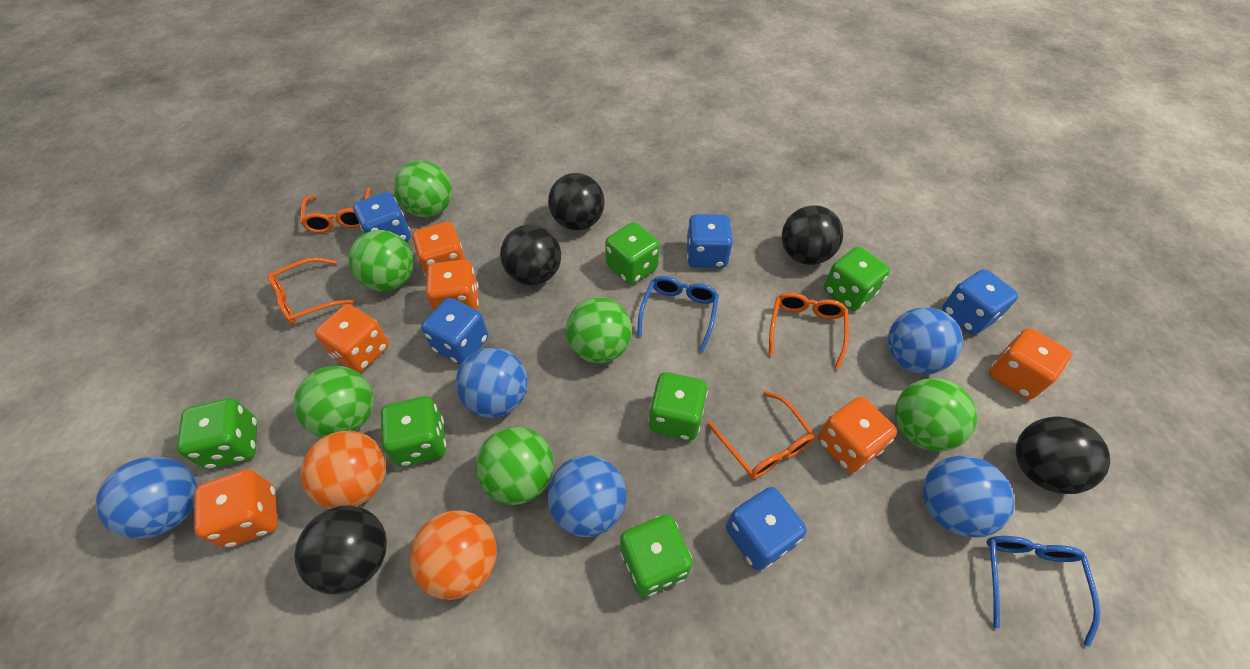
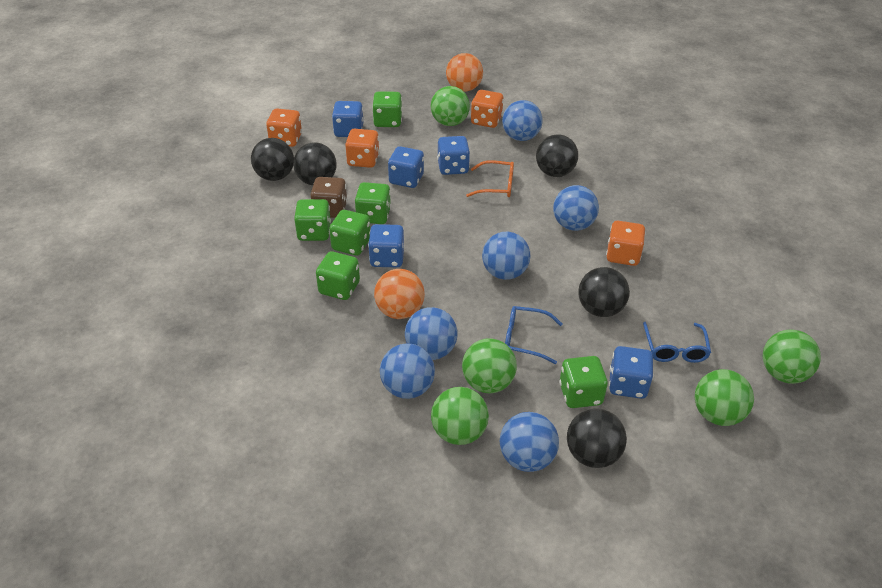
blue ball: [95,456,197,539] [456,347,528,418] [547,455,627,537] [888,307,963,374] [923,455,1015,538] = 5 -> [380,343,435,399] [405,307,457,360] [482,232,530,280] [500,412,559,472] [502,100,543,141] [553,185,599,231] = 6
brown dice: none = 0 -> [310,177,347,218] = 1
green ball: [294,366,374,437] [348,230,414,291] [394,161,452,218] [476,426,554,505] [566,297,632,363] [895,378,977,451] = 6 -> [431,86,470,126] [431,387,489,445] [462,338,517,393] [695,369,754,426] [763,329,821,384] = 5
orange dice: [194,469,278,548] [315,304,389,373] [412,222,465,278] [426,260,479,311] [817,397,897,473] [989,328,1072,400] = 6 -> [266,109,302,147] [345,129,379,168] [471,90,504,128] [606,221,645,266] = 4
orange glasses: [268,257,355,324] [300,188,371,233] [708,391,815,479] [769,292,849,369] = 4 -> [466,160,514,197] = 1

